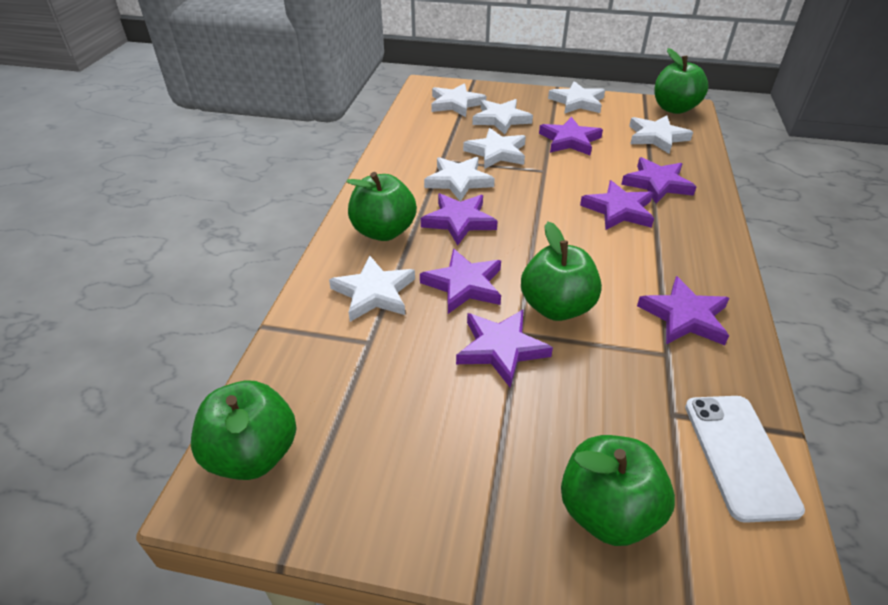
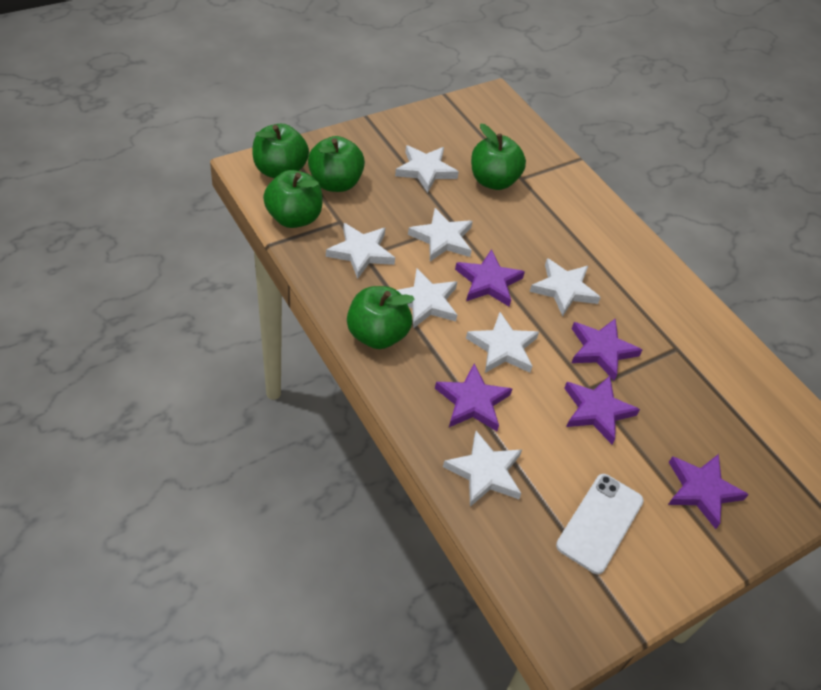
purple star: [420,249,501,314] [421,193,498,246] [456,310,553,387] [539,117,603,155] [580,180,654,230] [621,157,697,203] [637,276,729,345] = 7 -> [435,363,512,431] [455,249,525,307] [564,376,640,444] [571,318,642,381] [668,454,749,529] = 5

